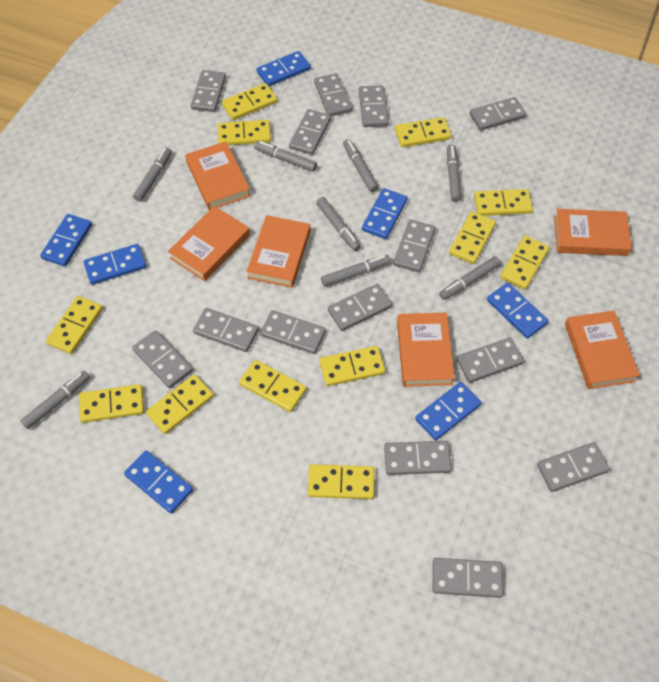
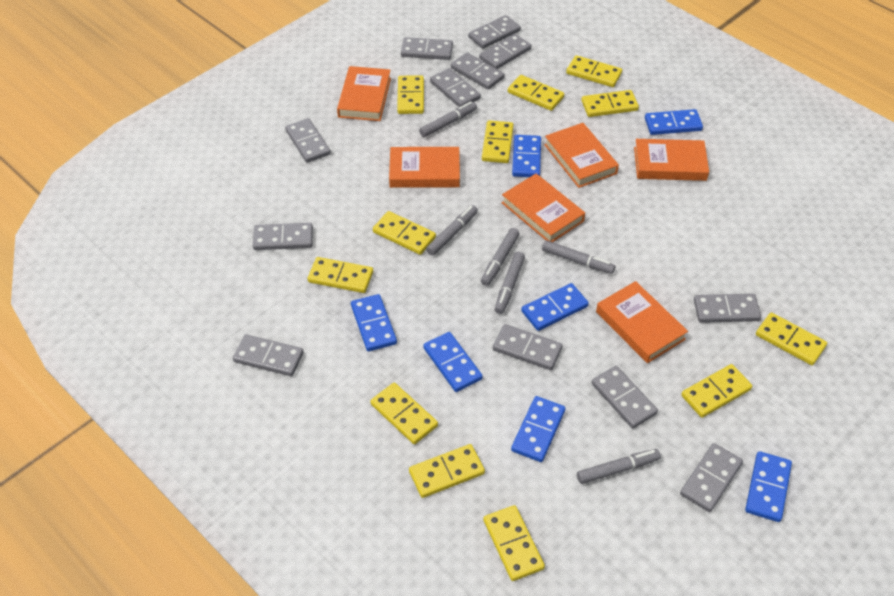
grey domino: [132,330,193,388] [191,70,226,112] [193,308,259,352] [260,310,326,354] [289,109,331,155] [314,73,352,116] [328,284,392,331] [359,85,389,127] [384,441,452,475] [393,220,435,272] [433,558,504,598] [456,338,524,383] [470,97,526,131] [537,442,610,492] = 14 -> [233,334,304,376] [253,223,313,250] [285,118,331,163] [401,37,453,60] [430,68,481,107] [451,52,504,90] [468,15,521,49] [479,34,531,69] [493,324,563,370] [591,366,658,428] [680,443,743,512] [694,294,761,323] = 12
grey marker: [21,371,90,429] [133,147,172,202] [254,141,317,172] [316,197,361,251] [321,255,391,287] [343,139,379,192] [439,256,501,300] [447,144,461,202] = 8 -> [419,101,477,137] [426,205,478,256] [481,228,519,286] [495,252,525,314] [542,240,615,274] [577,449,661,484] = 6

